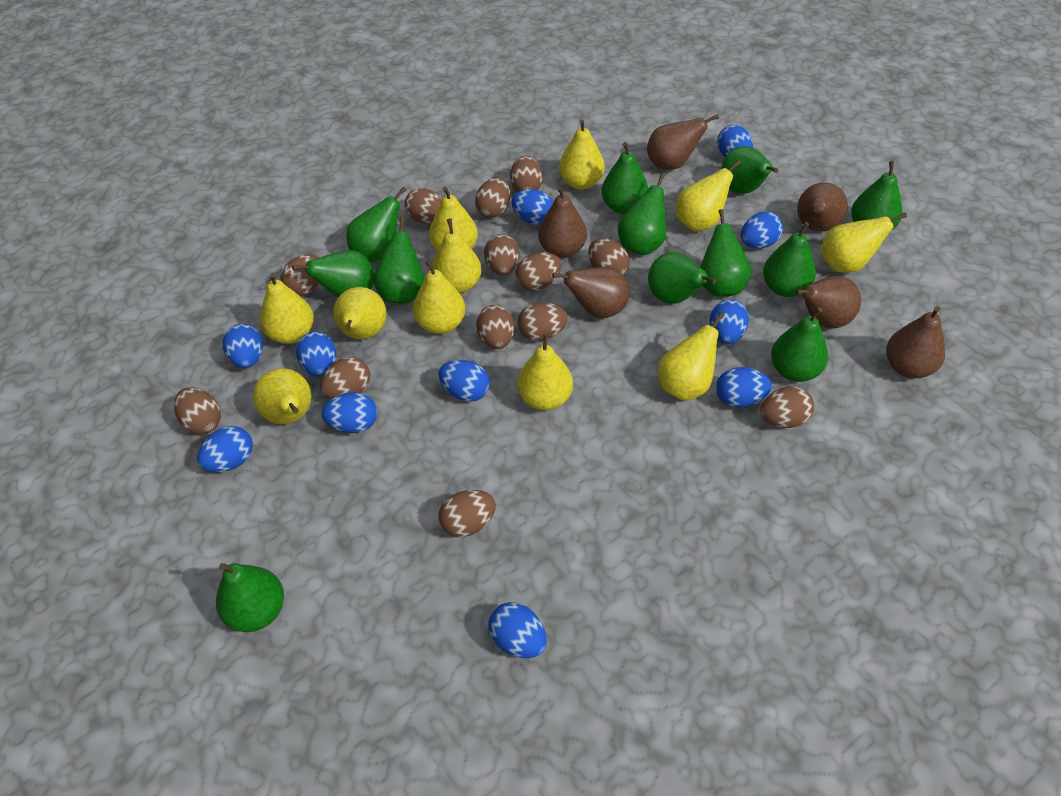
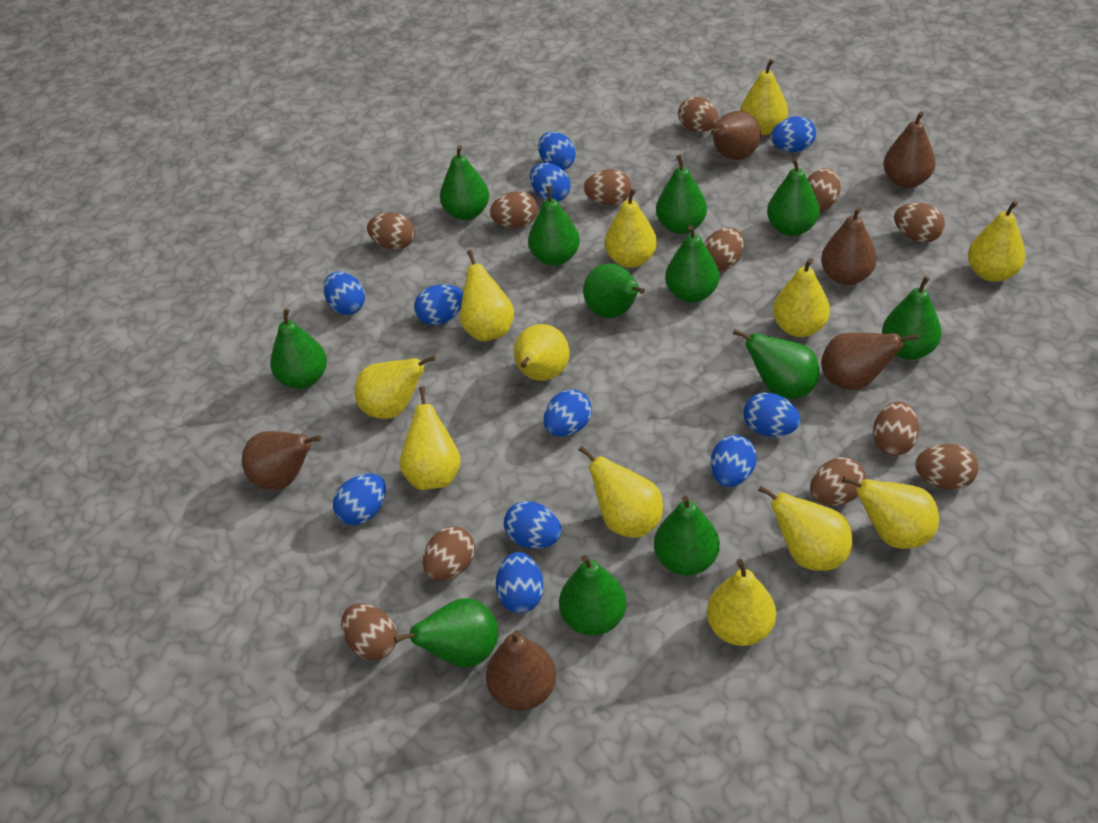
brown egg: [174,387,221,434] [280,254,319,296] [320,357,370,399] [405,188,442,224] [438,490,496,537] [475,178,510,218] [476,305,515,349] [484,234,520,275] [510,156,543,192] [516,252,562,291] [517,302,568,341] [588,238,630,275] [760,386,814,428] = 13 -> [341,603,397,660] [367,213,415,249] [423,526,475,581] [490,191,538,228] [584,169,631,205] [678,97,719,132] [704,227,744,271] [807,168,841,211] [810,457,866,506] [873,401,919,456] [894,203,945,243] [915,444,979,490] = 12
yellow pear: [253,368,312,424] [260,273,314,344] [333,287,387,339] [413,260,465,334] [429,187,478,250] [432,218,482,293] [517,333,573,411] [559,119,605,190] [658,312,724,401] [676,159,741,232] [821,213,907,273] = 11 -> [355,355,436,419] [400,387,461,490] [460,250,514,341] [514,324,570,381] [579,446,663,538] [605,188,657,268] [707,559,776,646] [740,59,788,135] [758,485,852,571] [773,258,830,337] [842,476,939,549] [968,201,1026,282] = 12

